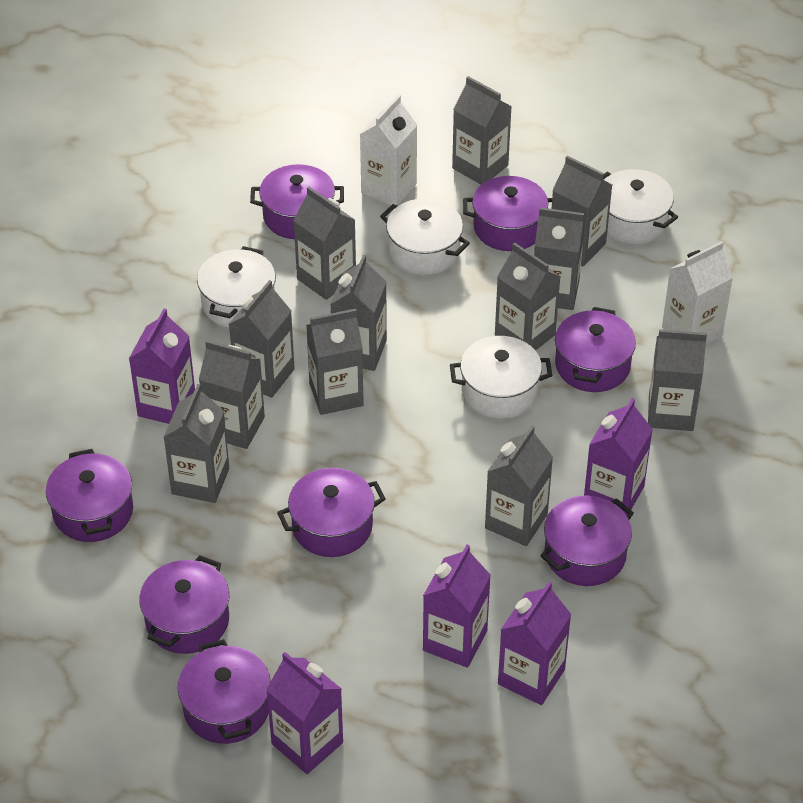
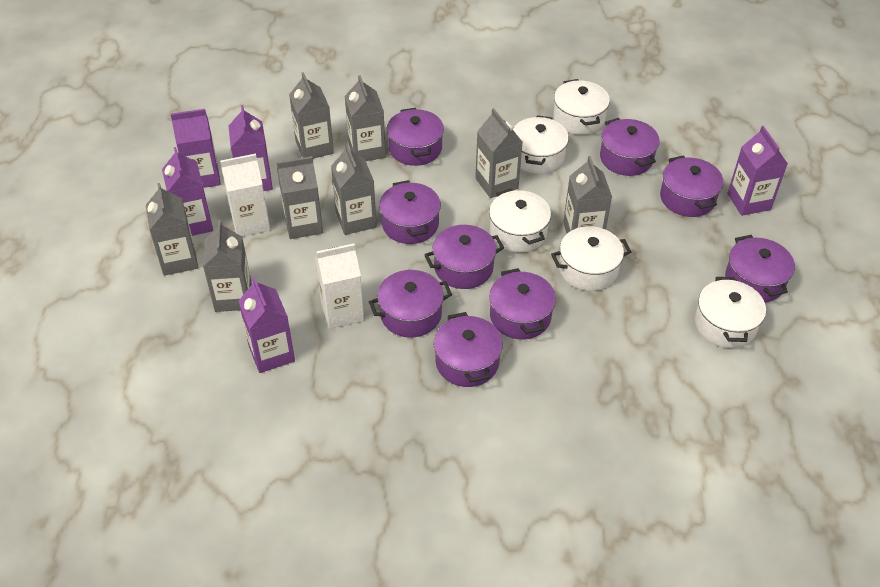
grey carton: [164,384,229,503] [199,340,265,449] [229,280,295,398] [293,187,356,300] [306,308,364,415] [330,255,387,371] [452,76,512,185] [485,425,553,546] [495,242,561,351] [534,207,585,310] [552,155,612,267] [648,329,707,431] = 12 -> [146,183,198,276] [203,220,252,312] [277,156,323,239] [289,72,334,158] [331,144,377,235] [345,75,386,161] [475,108,523,198] [563,156,612,233] = 8
purple pot: [46,449,133,542] [139,555,229,654] [177,639,271,744] [250,164,344,239] [277,468,385,557] [463,176,552,251] [540,496,634,586] [555,307,636,392] = 8 -> [369,270,452,338] [379,180,441,244] [386,108,444,166] [424,225,504,289] [434,312,503,387] [489,268,556,340] [600,118,660,176] [660,156,723,217] [725,235,795,303] = 9
white pot: [197,246,276,327] [380,199,470,275] [450,336,553,419] [603,169,678,244] = 4 -> [489,189,551,252] [513,115,569,174] [551,226,631,291] [553,79,610,135] [695,277,766,348] = 5

